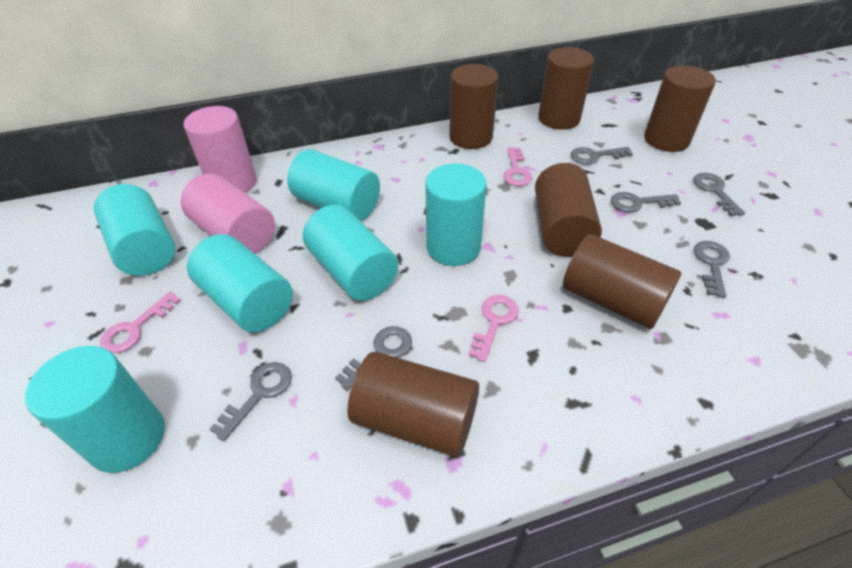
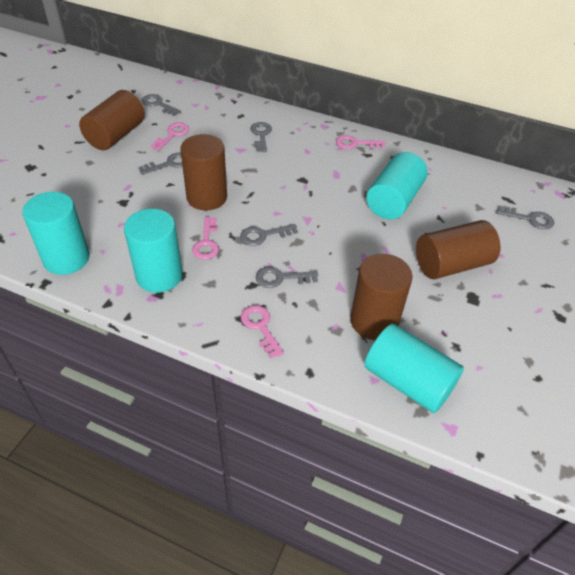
brown cylinder: [347,352,479,457] [449,64,498,149] [535,163,602,257] [538,47,594,130] [563,234,681,329] [644,66,716,152] = 6 -> [79,90,145,150] [180,134,227,210] [350,254,412,340] [416,220,500,279] = 4
pink cylinder: [181,174,275,254] [184,106,257,193] = 2 -> none = 0
pink key: [100,292,181,353] [468,295,519,362] [503,147,532,186] = 3 -> [151,122,189,151] [192,217,219,259] [241,305,284,358] [336,135,385,149] = 4
turquoise cylinder: [25,346,165,473] [94,184,175,276] [187,234,293,332] [287,149,380,221] [303,205,398,301] [425,164,487,266] = 6 -> [22,192,90,275] [124,209,183,293] [365,324,464,413] [366,152,427,219] = 4

